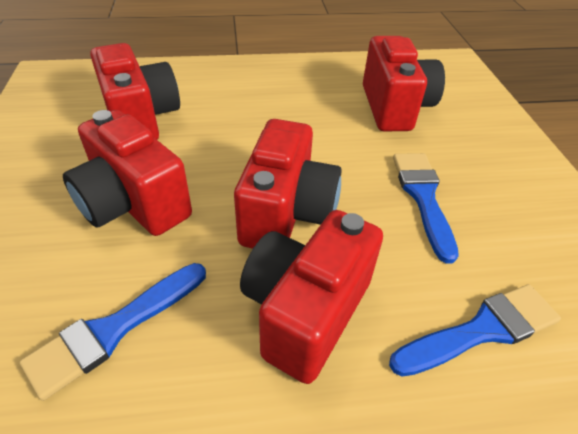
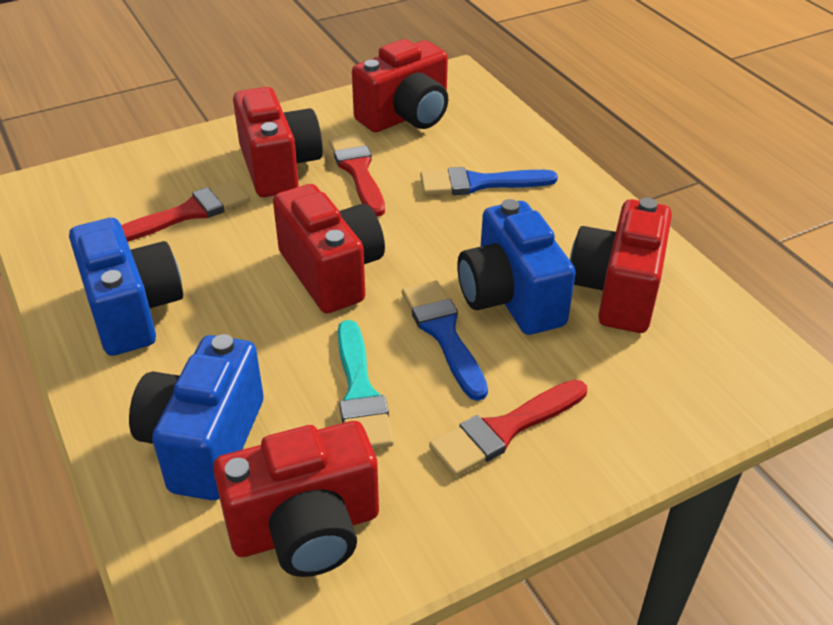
blue brush: [19,263,206,401] [389,284,561,377] [393,153,459,264] = 3 -> [402,280,488,401] [420,167,558,195] = 2
blue camera: none = 0 -> [69,218,183,356] [129,334,264,500] [457,199,576,335] = 3
red brush: none = 0 -> [121,180,250,242] [329,133,385,217] [429,379,587,477] = 3
turquoise brush: none = 0 -> [338,320,394,449] = 1

